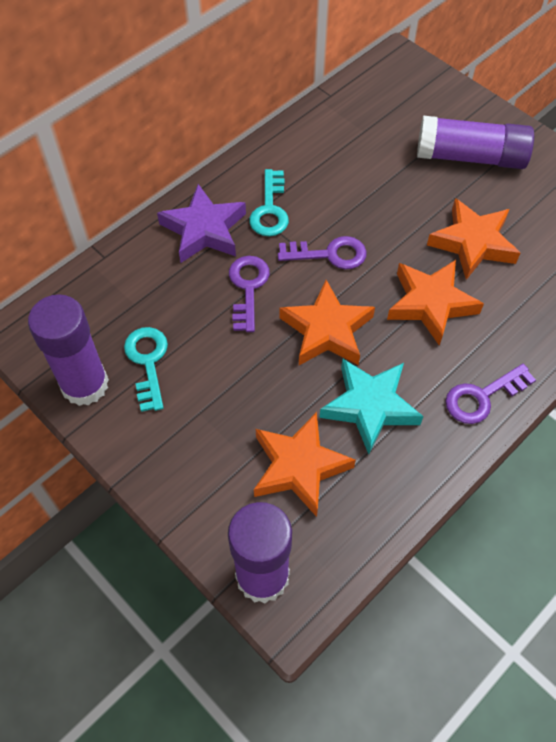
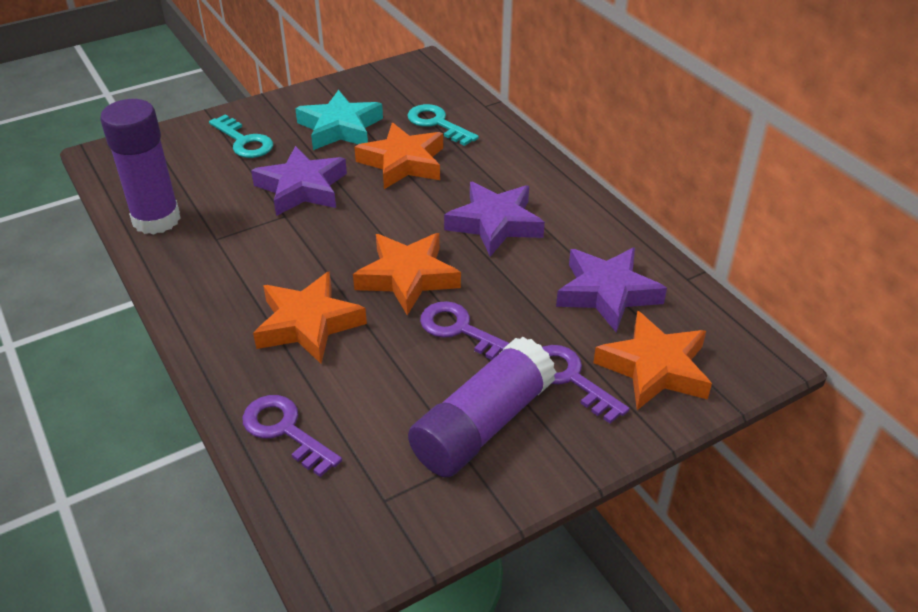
purple glue stick: [28,294,109,406] [228,502,292,604] [417,116,534,169] = 3 -> [100,99,181,235] [408,337,556,477] = 2
purple star: [157,184,246,263] = 1 -> [251,146,347,216] [444,182,545,257] [556,248,667,332] = 3

